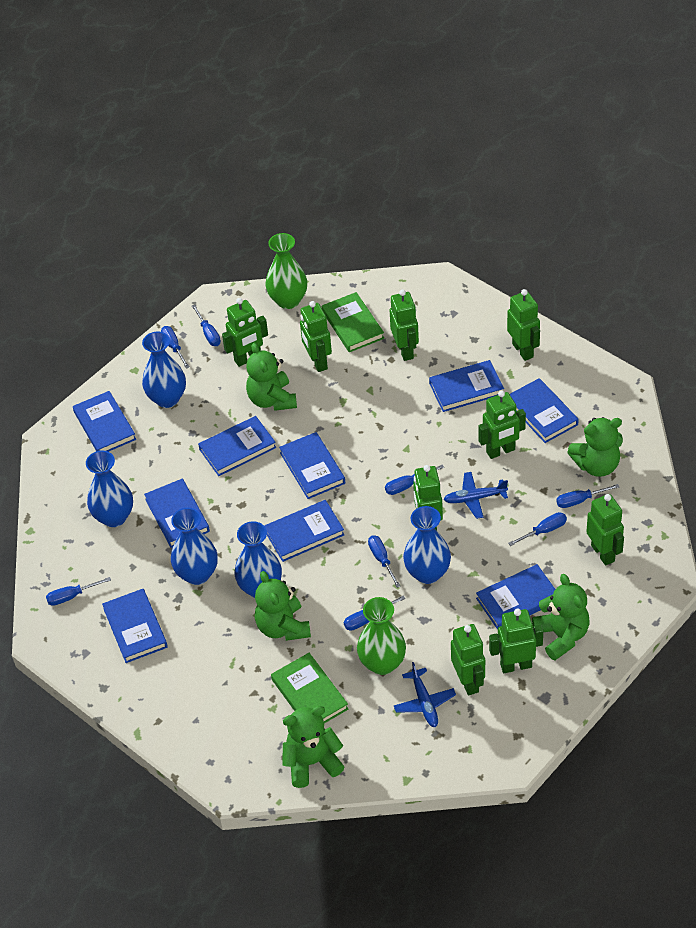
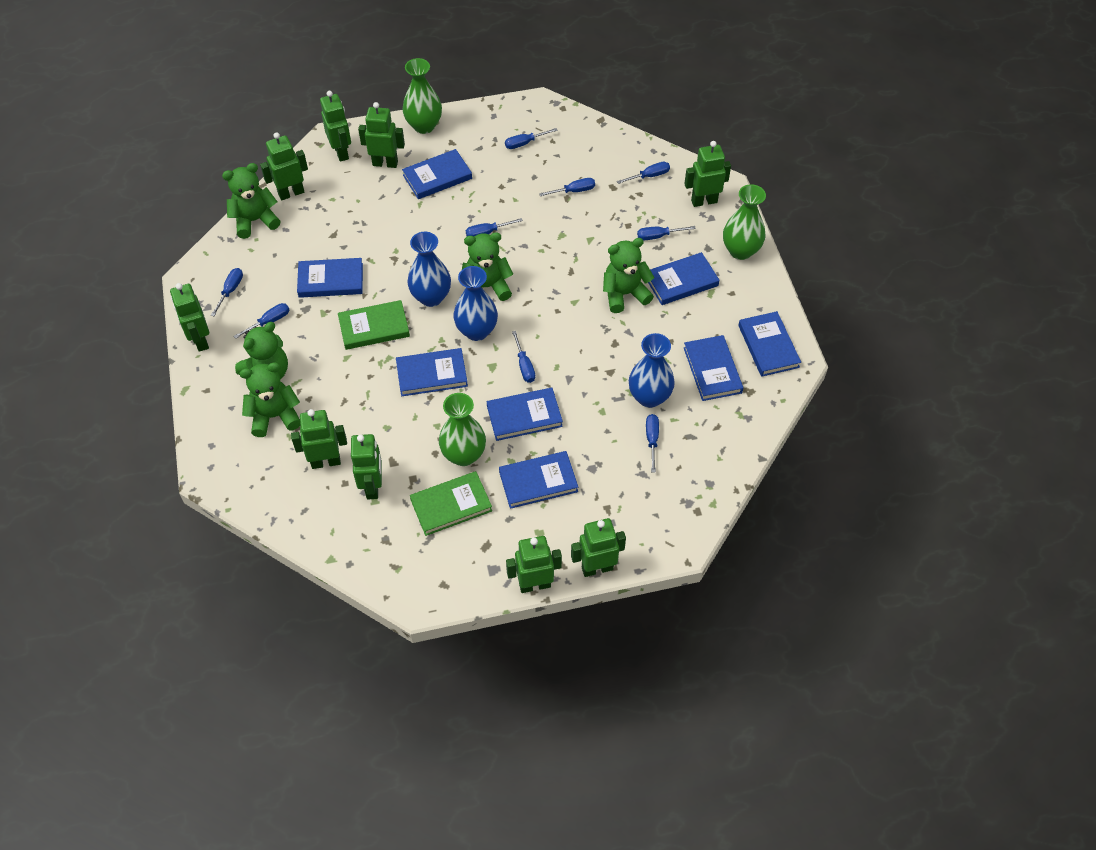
blue book: [73,391,136,452] [102,589,168,663] [144,479,210,548] [198,416,276,476] [264,500,344,562] [279,432,345,499] [429,360,504,412] [476,564,555,630] [510,378,579,443] = 9 -> [297,258,363,298] [396,348,468,396] [402,149,472,199] [487,388,563,441] [499,451,578,509] [648,252,719,305] [684,335,743,401] [738,311,801,377] = 8
blue plane: [394,662,456,727] [443,472,508,519] = 2 -> none = 0
blue screwdriver: [46,577,111,606] [161,326,189,369] [192,305,221,346] [344,596,405,631] [368,535,401,588] [385,465,444,495] [508,512,567,546] [556,484,619,508] = 8 -> [211,268,243,316] [233,303,289,339] [466,218,523,236] [505,128,558,149] [512,331,535,383] [539,178,595,196] [617,162,670,184] [637,226,696,240] [646,414,659,473] = 9
blue vase: [86,450,133,527] [142,332,186,408] [171,508,218,585] [234,521,282,598] [403,506,451,584] = 5 -> [407,232,451,307] [453,266,498,341] [629,333,675,408] = 3
green vase: [266,233,307,309] [357,597,406,675] = 2 -> [403,58,442,134] [439,393,486,466] [723,184,766,260] = 3

